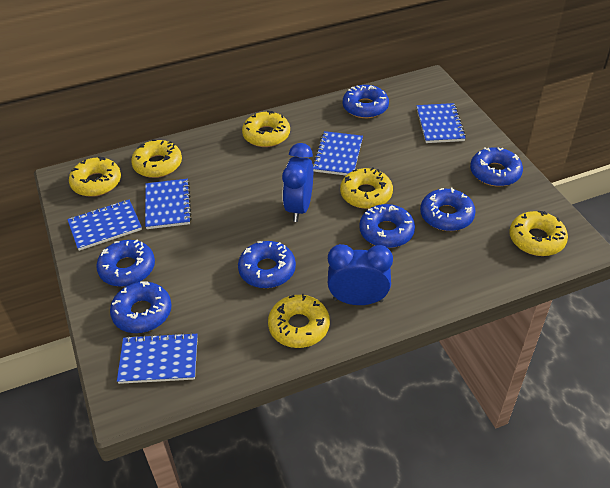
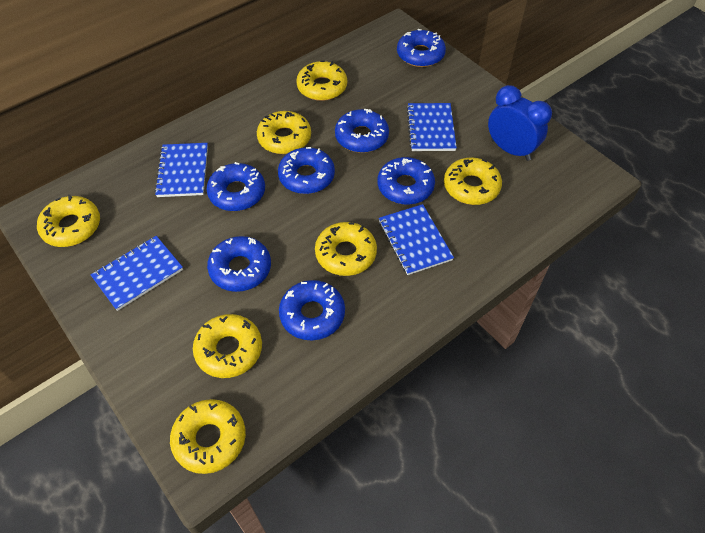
blue clock: [282,143,313,222] [328,244,393,305] = 2 -> [488,85,552,161] = 1
blue notebook: [67,200,142,251] [117,332,198,384] [145,179,192,229] [313,131,363,176] [416,103,466,143] = 5 -> [91,236,183,311] [154,143,208,197] [379,204,454,275] [407,103,457,151] = 4
yellow donut: [69,157,121,197] [131,139,182,178] [242,111,290,147] [268,294,330,348] [340,167,393,209] [509,211,568,256] = 6 -> [37,195,100,247] [170,399,246,474] [193,314,262,378] [257,111,311,154] [296,60,347,101] [315,222,377,276] [444,157,502,205] = 7

